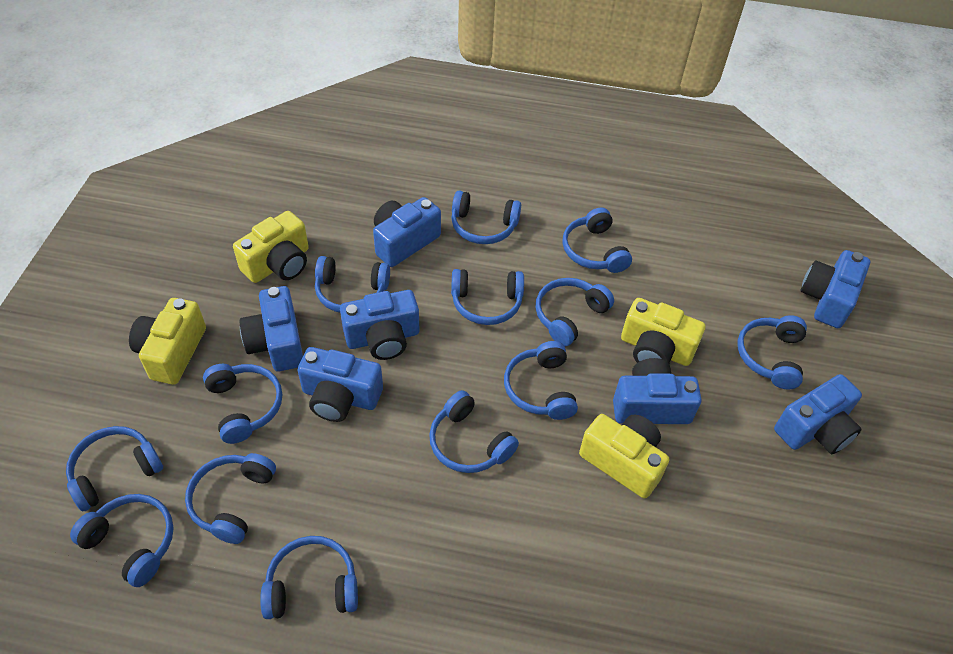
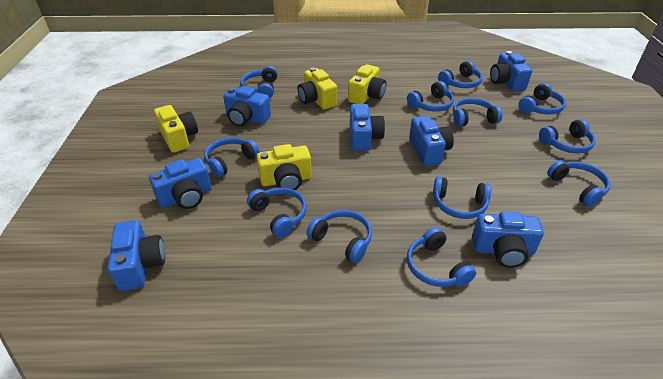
blue headphones: [66,426,163,512] [70,494,174,587] [185,453,276,544] [203,364,282,444] [260,536,358,619] [315,256,390,313] [429,390,519,473] [451,191,521,244] [451,269,524,325] [504,341,578,420] [536,278,614,346] [562,207,632,273] [737,315,807,389] = 13 -> [204,137,259,177] [240,66,278,98] [247,187,306,238] [307,210,372,263] [407,81,454,112] [407,227,476,287] [433,177,491,219] [438,61,482,88] [453,98,502,127] [518,83,566,115] [539,119,596,153] [547,160,610,207] = 12

